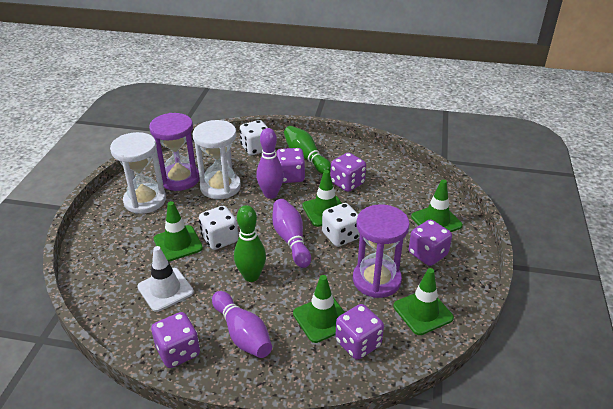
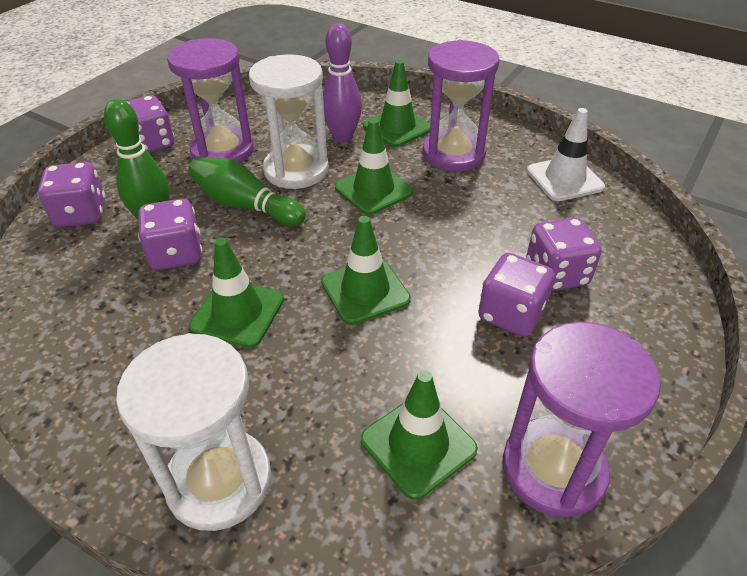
purple bowling pin: [212,291,272,358] [256,128,284,199] [272,199,311,268] = 3 -> [323,23,362,143] = 1
purple hourglass: [149,113,200,191] [353,204,410,298] = 2 -> [167,38,254,163] [422,40,499,172] [503,322,661,518] = 3
white dice: [199,206,238,250] [240,120,268,155] [322,203,360,247] = 3 -> none = 0

